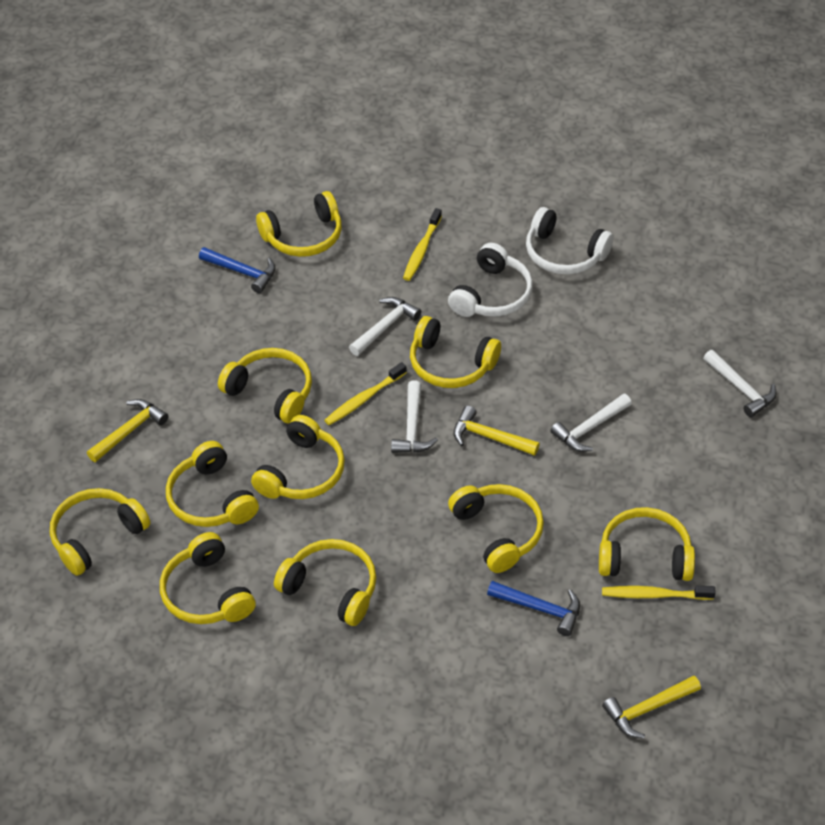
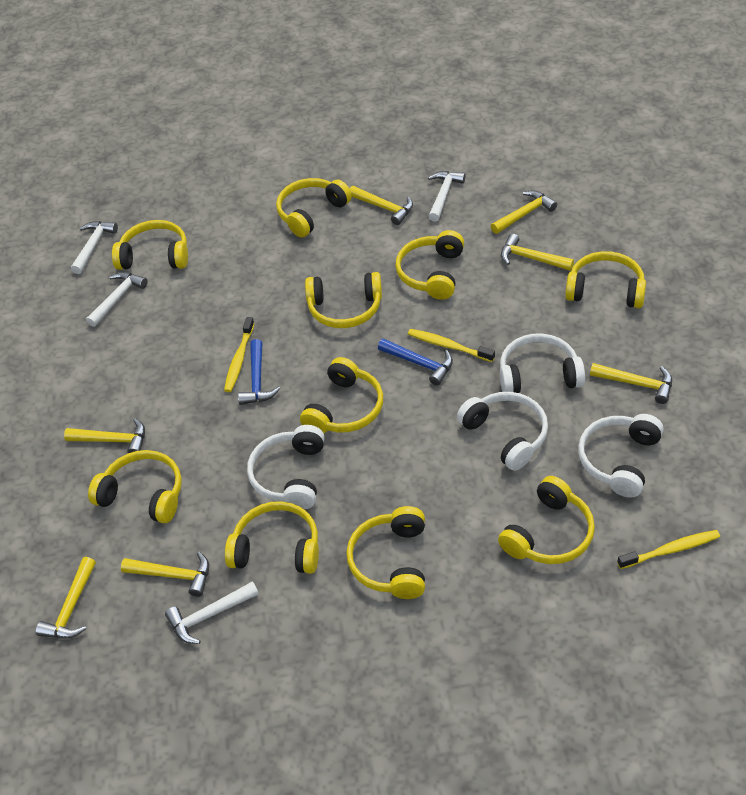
white headphones: [448,243,533,317] [526,207,613,275] = 2 -> [247,425,325,510] [457,392,548,471] [500,333,585,393] [578,414,664,498] = 4
yellow hammer: [87,399,169,462] [454,406,540,456] [602,675,701,739] = 3 -> [36,557,96,639] [64,418,145,453] [121,552,209,597] [350,186,413,225] [491,191,557,234] [501,234,574,271] [590,363,672,404] = 7

